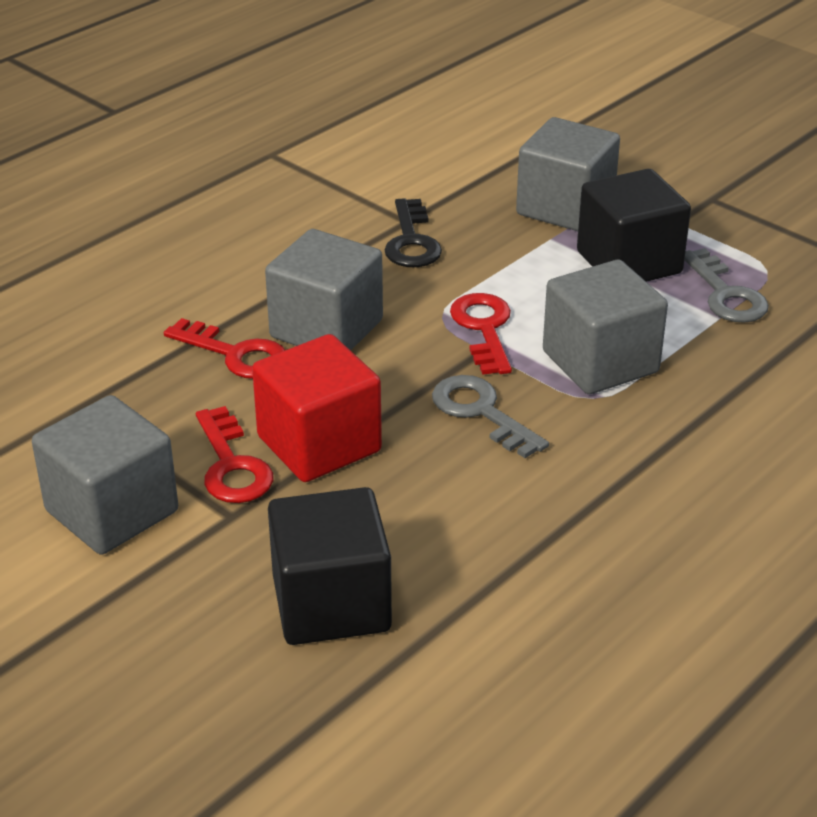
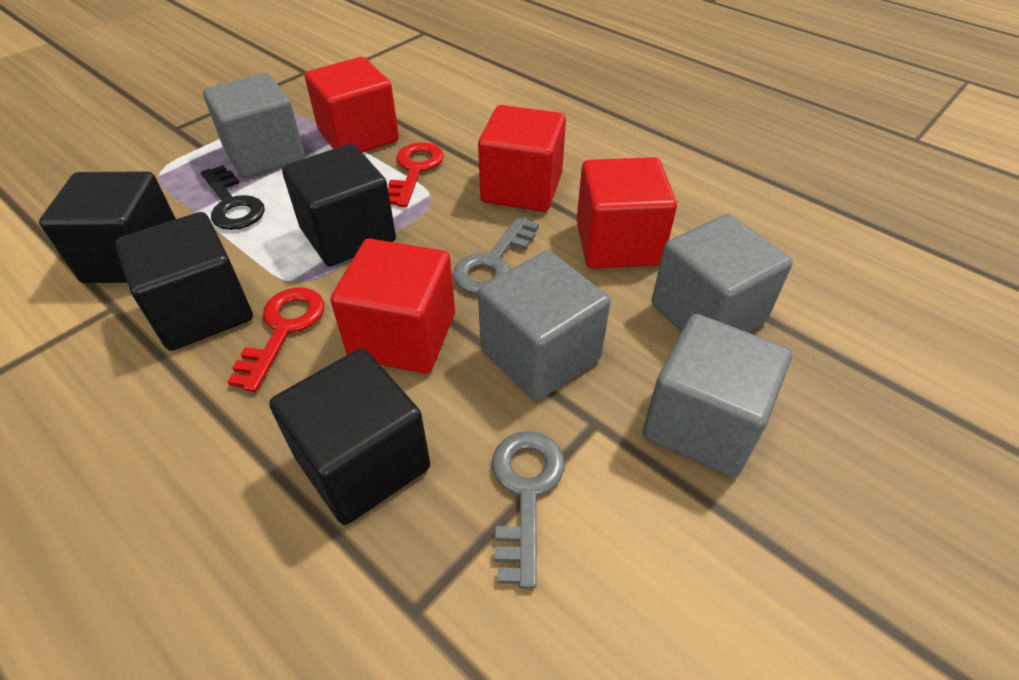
black cube: [268,487,392,645] [577,169,691,282] = 2 -> [39,171,176,283] [115,212,253,351] [269,348,430,525] [282,144,396,266] = 4
red cube: [252,334,382,482] = 1 -> [305,57,399,153] [330,239,455,374] [478,105,566,212] [576,157,677,269] = 4
red key: [164,318,285,379] [196,406,273,503] [450,293,512,375] = 3 -> [228,288,324,392] [388,142,444,207] = 2

